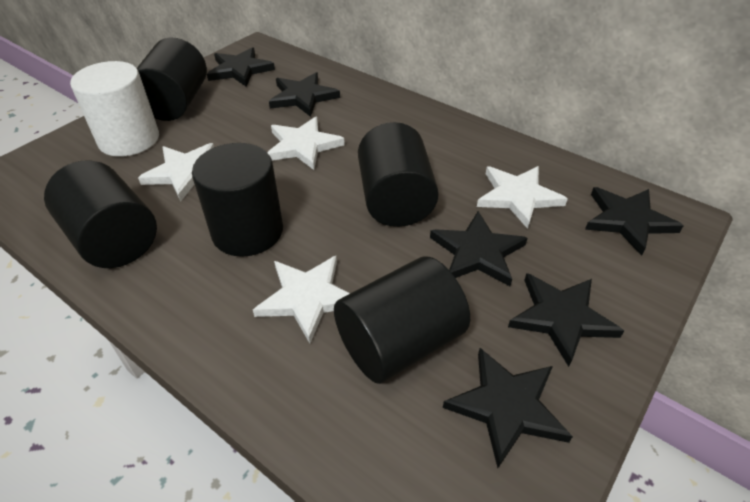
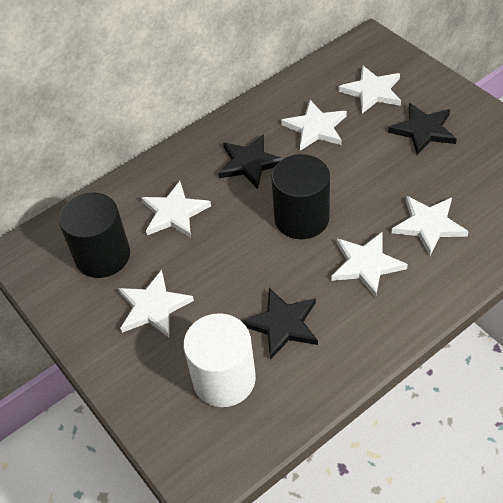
black cylinder: [44,161,157,268] [137,38,207,121] [192,143,283,257] [334,256,470,384] [358,122,439,227] = 5 -> [59,193,130,278] [271,154,330,239] = 2
black star: [207,47,275,87] [269,72,340,117] [430,211,527,286] [443,348,573,468] [508,273,624,367] [585,187,684,256] = 6 -> [218,134,284,189] [242,288,318,360] [388,103,457,155] = 3
white star: [138,143,214,202] [253,256,350,343] [267,116,345,170] [477,166,568,229] = 4 -> [118,270,194,337] [141,181,211,238] [281,100,347,151] [331,232,408,298] [339,65,401,114] [392,196,469,256] = 6

